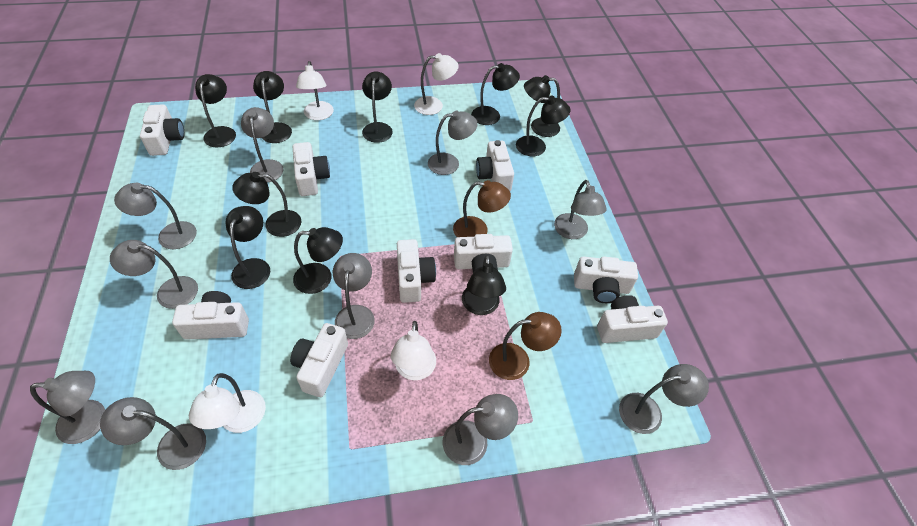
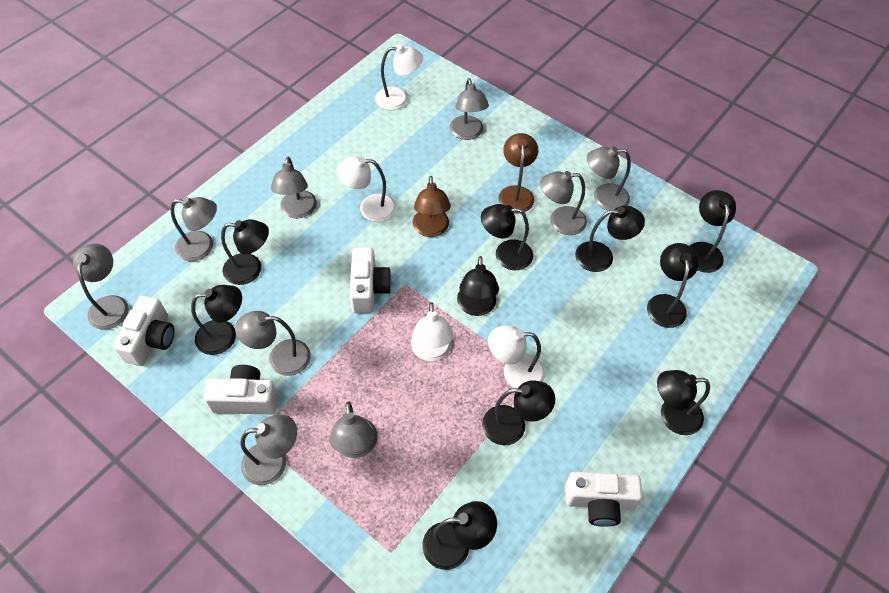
grey lamp: [30,371,105,444] [100,397,206,470] [110,240,198,309] [114,183,197,249] [241,107,284,182] [333,253,375,339] [428,111,478,175] [443,394,518,465] [554,180,607,239] [619,364,709,434] = 10 -> [73,244,129,330] [171,197,217,261] [235,311,311,376] [240,415,297,485] [271,157,317,218] [329,401,377,458] [450,78,489,140] [540,171,587,235] [587,146,631,211] = 9
white camera: [140,104,184,156] [172,291,249,340] [290,323,348,397] [293,142,330,196] [397,239,436,303] [454,234,513,273] [476,140,514,191] [574,256,638,303] [597,295,668,343] = 9 -> [113,295,174,366] [203,365,278,414] [349,247,391,313] [565,472,642,527] = 4

